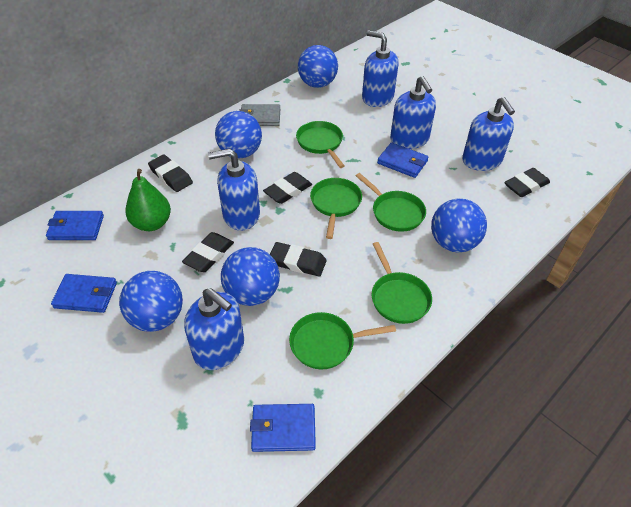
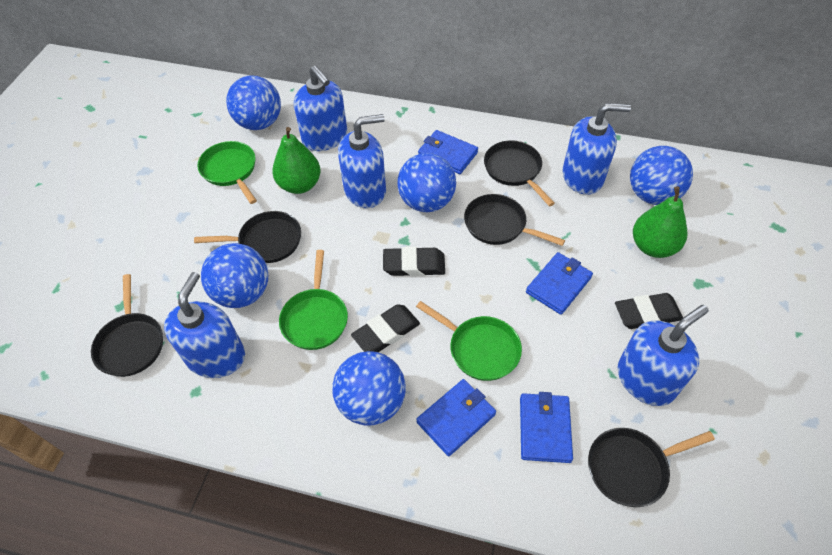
black eraser: [148,155,193,192] [182,232,234,272] [263,172,312,204] [270,242,327,277] [504,168,550,197] = 5 -> [351,304,420,352] [383,247,445,276] [615,293,683,329] = 3
black pan: none = 0 -> [91,274,163,377] [194,211,301,263] [464,194,565,246] [484,140,555,206] [588,428,715,507] = 5
green pan: [289,312,396,369] [296,121,345,168] [310,178,362,239] [356,173,426,232] [372,242,432,324] = 5 -> [197,141,257,204] [279,250,348,350] [416,301,522,381] = 3
green pear: [125,169,171,231] = 1 -> [272,127,321,194] [633,186,687,258] = 2
grey wallet: [239,104,280,126] = 1 -> none = 0

